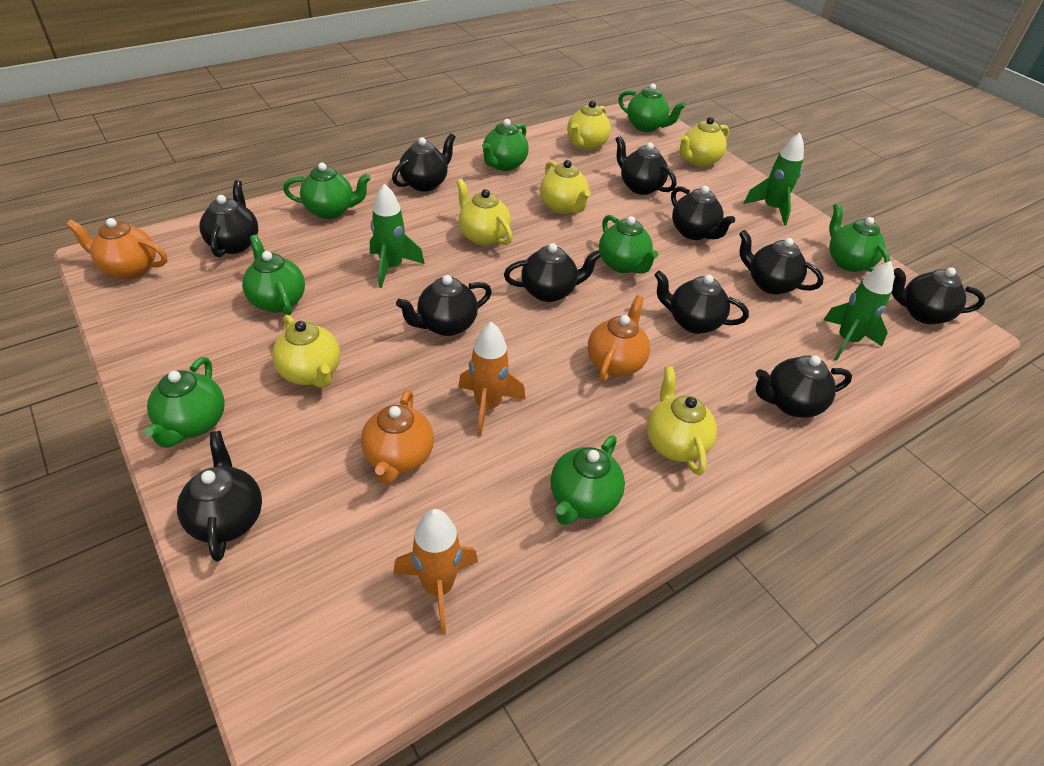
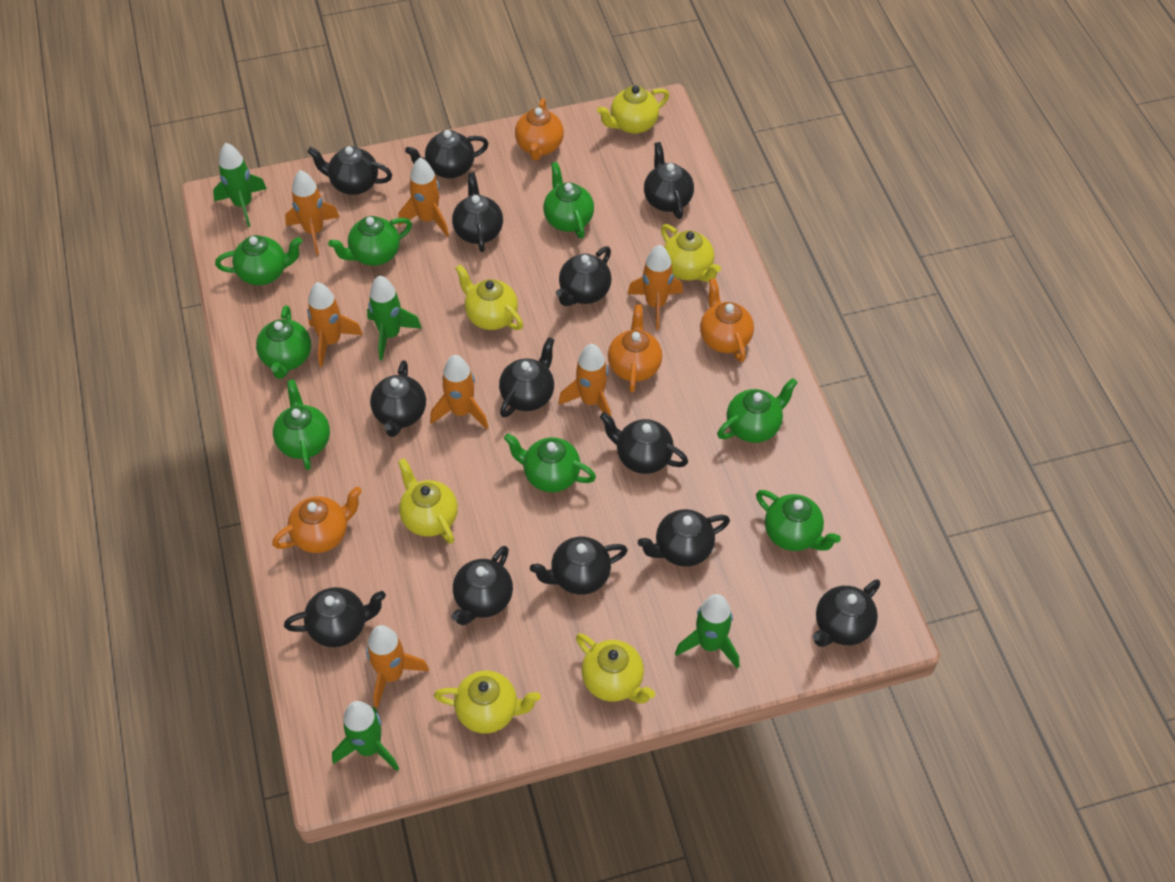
black teapot: [177,431,262,562] [200,180,258,257] [392,134,456,192] [396,275,492,336] [504,243,602,302] [615,136,676,195] [654,270,749,334] [671,186,735,240] [739,230,824,295] [755,355,852,417] [891,268,985,324] = 11 -> [284,587,386,647] [307,146,392,195] [370,360,426,437] [405,130,489,178] [451,546,513,625] [452,172,503,252] [499,337,554,418] [530,537,628,595] [556,246,611,306] [600,412,688,474] [638,509,730,567] [644,142,694,219] [813,579,880,647] = 13
green rocket: [370,183,425,288] [744,133,804,226] [823,261,894,361] = 3 -> [213,143,267,227] [332,701,399,771] [367,276,422,360] [675,594,739,669] = 4
orange rocket: [393,509,478,635] [458,322,525,437] = 2 -> [285,170,340,255] [307,282,363,367] [366,625,429,708] [398,158,449,237] [430,355,489,429] [558,344,611,416] [628,245,683,330] = 7
orange teapot: [66,218,167,279] [361,389,434,485] [588,295,650,382] = 3 -> [272,487,362,553] [515,99,564,160] [608,305,662,392] [700,278,754,362] = 4

